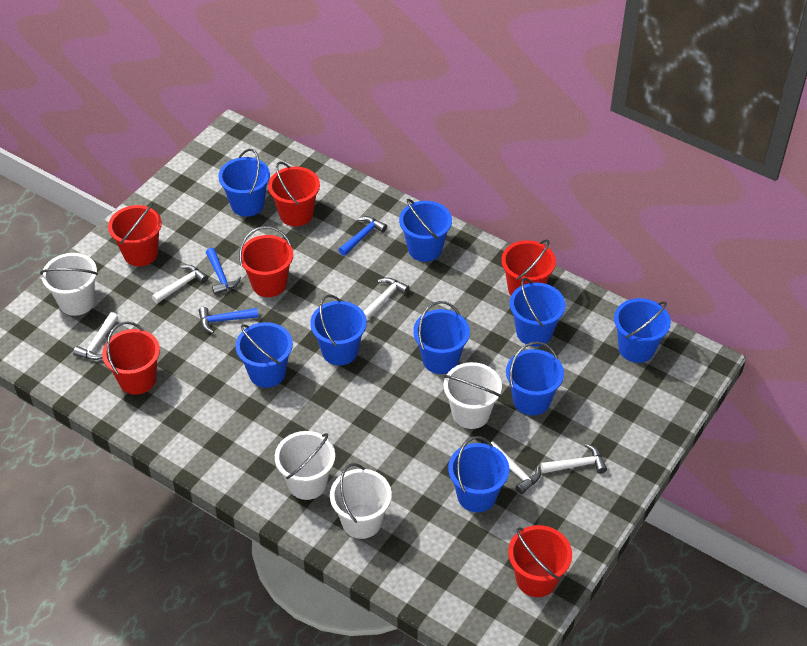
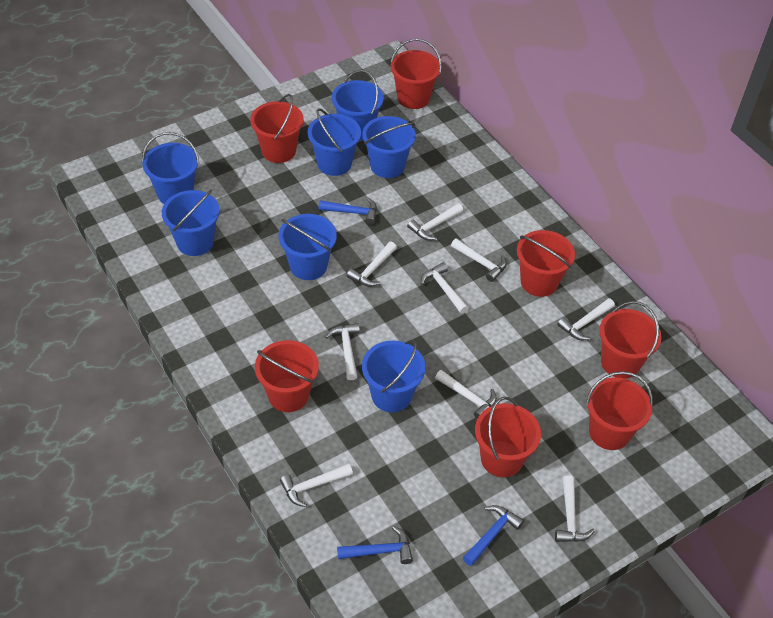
blue bucket: [218,149,270,217] [236,322,293,388] [310,295,367,365] [399,199,452,262] [413,301,470,374] [448,436,509,512] [506,341,564,415] [510,278,565,346] [614,298,671,363] = 9 -> [142,132,199,204] [162,190,220,256] [279,214,337,280] [308,108,361,176] [332,70,384,141] [362,116,416,178] [362,340,426,412] = 7
red bucket: [102,322,160,395] [108,203,162,266] [239,226,293,297] [268,162,320,227] [501,239,556,296] [508,525,572,597] = 6 -> [250,94,304,163] [255,340,319,412] [391,39,442,109] [475,397,541,478] [517,230,575,297] [586,371,653,450] [599,301,662,379] = 7
white bucket: [40,253,98,316] [275,431,335,500] [330,463,392,539] [444,362,502,429] = 4 -> none = 0
white hammer: [73,312,118,360] [152,265,208,304] [363,278,409,320] [490,441,541,494] [541,444,607,474] = 5 -> [280,464,353,507] [325,323,360,380] [347,241,397,287] [407,203,463,240] [421,262,469,314] [435,370,497,419] [451,238,507,282] [555,476,595,542] [557,298,615,340] = 9

